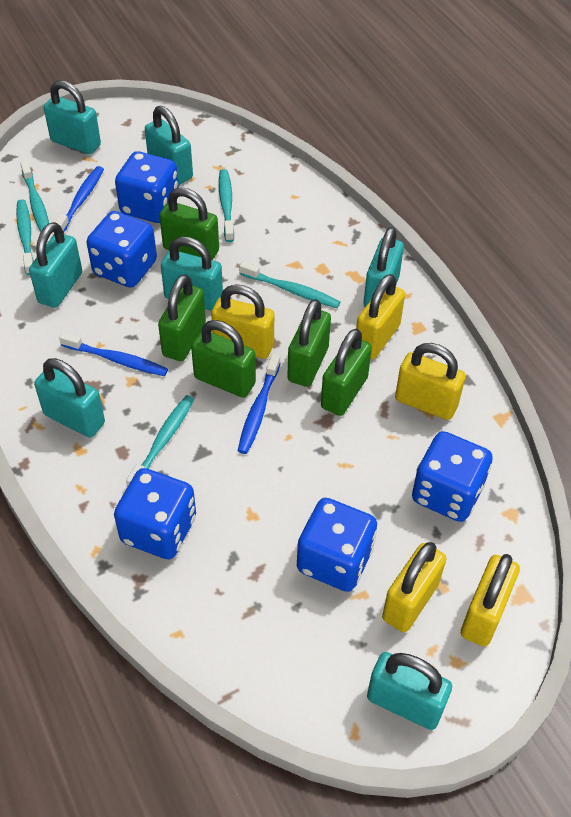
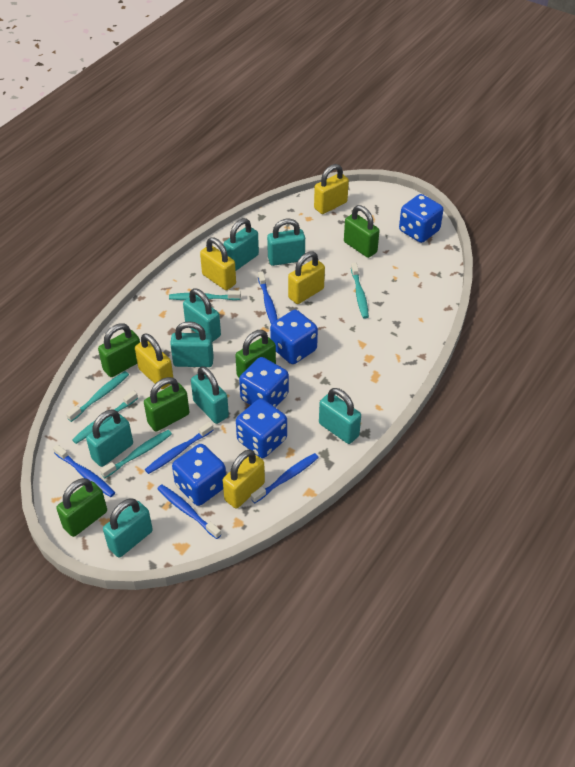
blue toothbrush: [55,166,104,233] [59,332,168,376] [238,354,281,454] = 3 -> [53,444,115,497] [145,422,214,474] [157,484,221,539] [251,453,319,503] [258,271,278,324] = 5
turquoise padlock: [29,222,82,308] [34,358,105,438] [44,80,101,154] [145,106,193,185] [161,236,223,311] [363,227,404,307] [367,652,452,730] = 7 -> [86,409,133,467] [103,498,153,557] [170,321,214,367] [183,289,221,342] [191,366,229,424] [224,218,259,270] [267,219,305,266] [319,388,361,444] = 8

